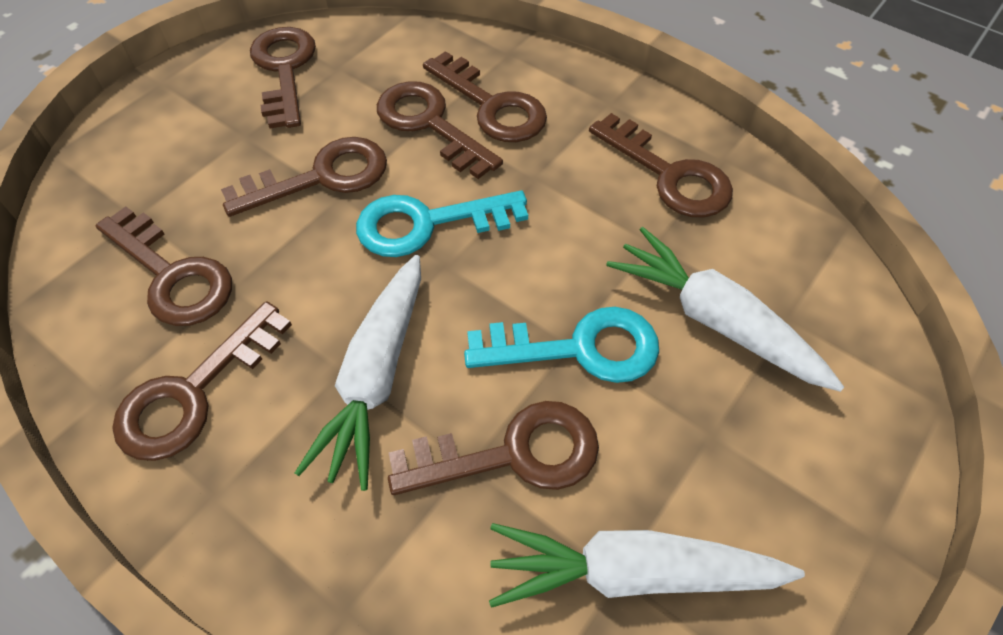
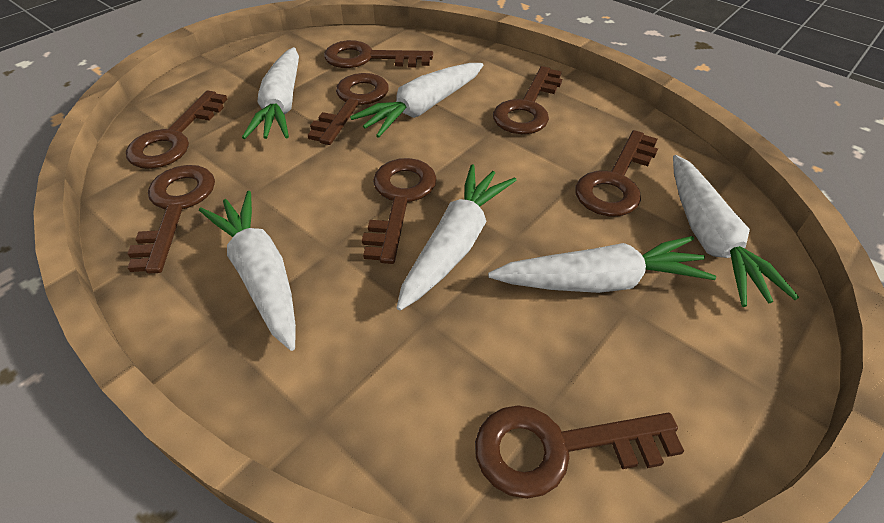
turquoise key: [356,190,528,257] [464,307,659,383] = 2 -> none = 0
white carrot: [295,255,421,491] [489,523,805,608] [606,227,844,392] = 3 -> [199,191,296,351] [242,47,299,139] [350,63,483,138] [397,164,516,311] [488,236,716,293] [673,155,799,307] = 6

